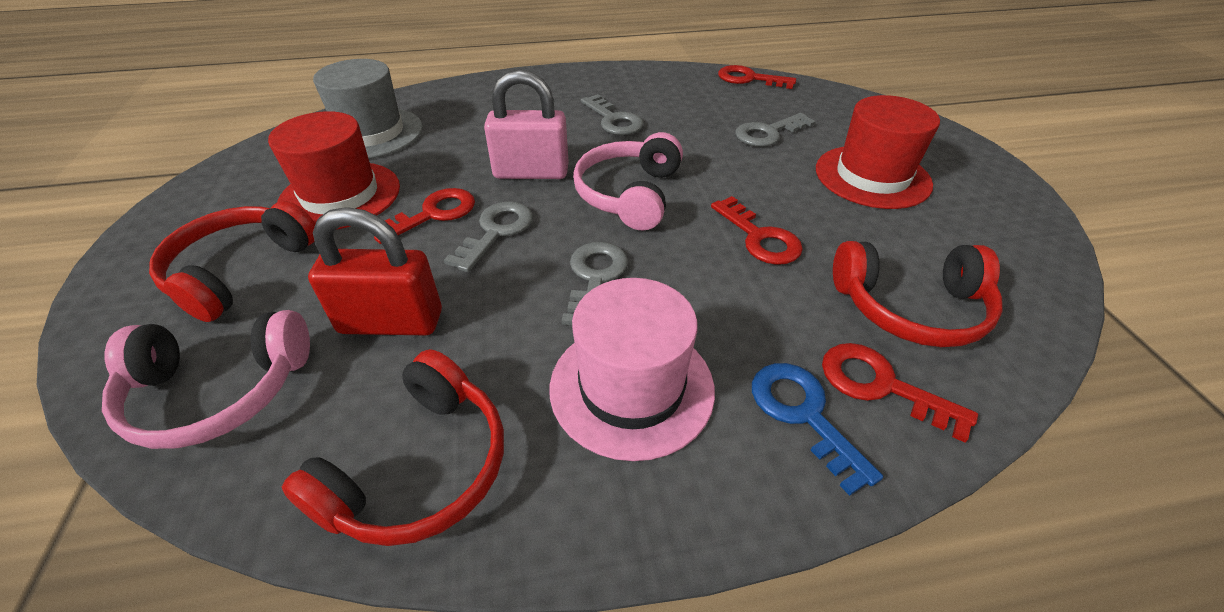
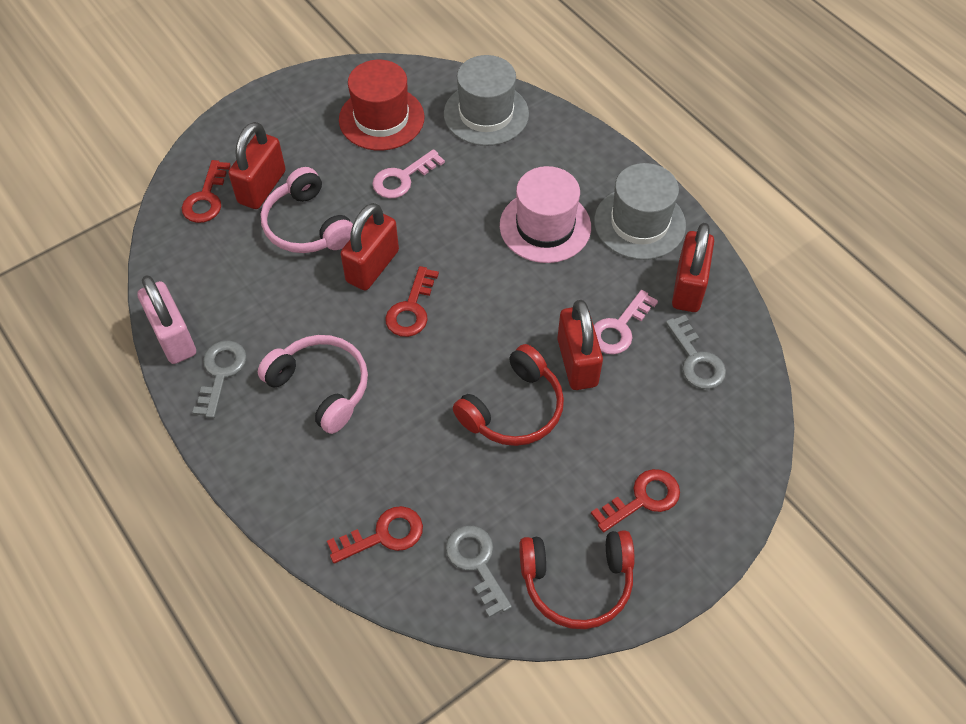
blue key: [752,363,883,496] = 1 -> none = 0
grey hat: [313,59,423,159] = 1 -> [444,55,529,146] [594,163,686,260] = 2
grey key: [444,201,533,272] [562,242,628,325] [581,94,643,135] [735,113,816,147] = 4 -> [192,340,247,418] [446,526,512,618] [666,315,726,389] = 3
pink key: none = 0 -> [372,149,445,198] [594,290,658,355] = 2
red hat: [268,111,400,230] [816,95,940,209] = 2 -> [339,60,425,150] = 1
red headphones: [149,201,315,322] [282,349,504,546] [833,241,1003,347] = 3 -> [453,344,564,446] [519,530,635,629] = 2
red padlock: [308,207,442,335] = 1 -> [228,122,286,209] [340,203,399,291] [557,300,603,390] [672,223,714,312] = 4

